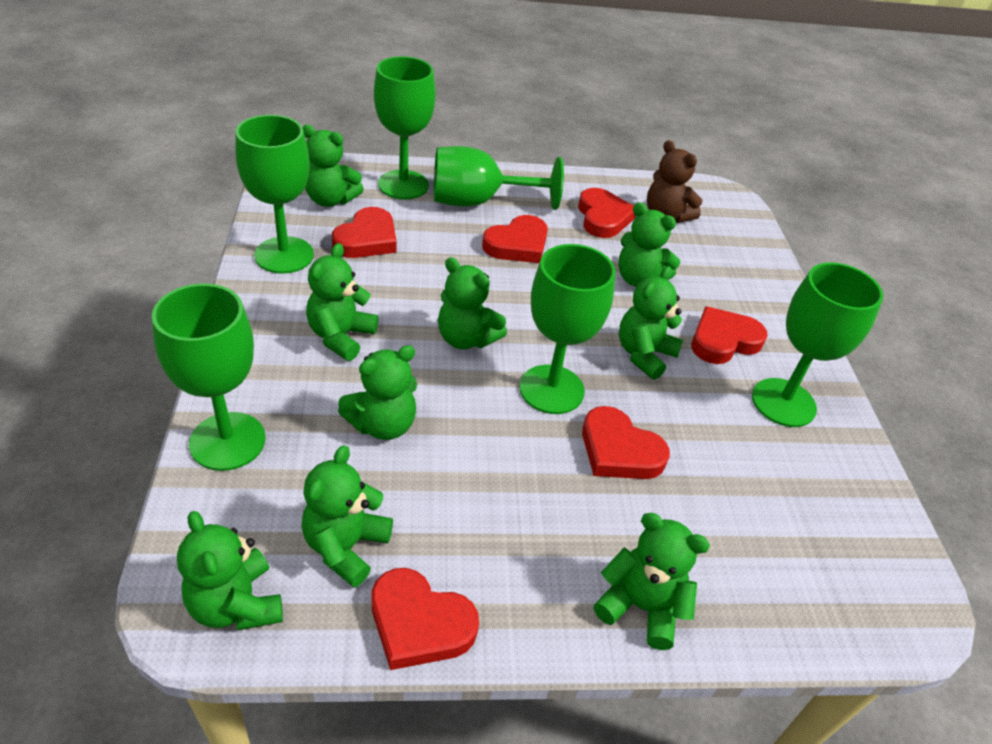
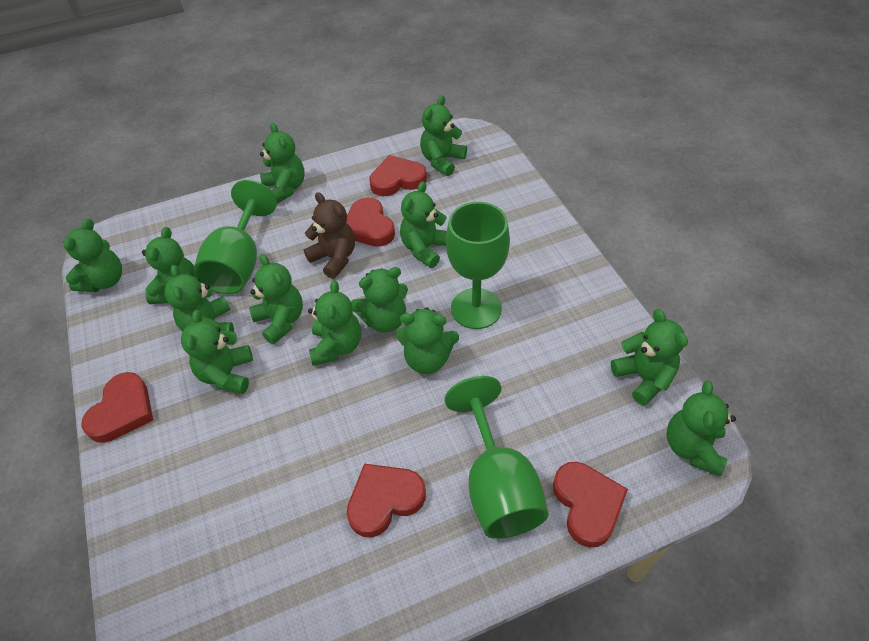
green goblet: [152,283,265,471] [235,115,314,274] [374,56,436,199] [434,146,564,210] [519,244,616,414] [752,262,883,427] = 6 -> [193,180,277,295] [444,376,549,539] [446,202,510,329] = 3
green teddy bear: [177,511,283,630] [302,445,393,588] [303,125,364,207] [306,243,378,361] [338,345,417,440] [438,257,507,349] [594,513,710,650] [619,202,680,287] [619,266,683,380] = 9 -> [63,218,122,292] [142,227,195,304] [164,265,234,332] [181,310,253,394] [249,254,303,345] [260,123,305,204] [308,280,361,366] [351,267,408,333] [396,307,459,374] [400,181,447,268] [420,95,467,176] [611,309,688,406] [666,381,736,476] = 13
red heart: [332,207,397,258] [371,568,479,670] [482,215,548,263] [578,188,636,238] [582,406,670,479] [691,306,768,364] = 6 -> [82,372,153,443] [346,198,395,247] [347,463,426,537] [369,155,427,196] [553,462,628,547] = 5

